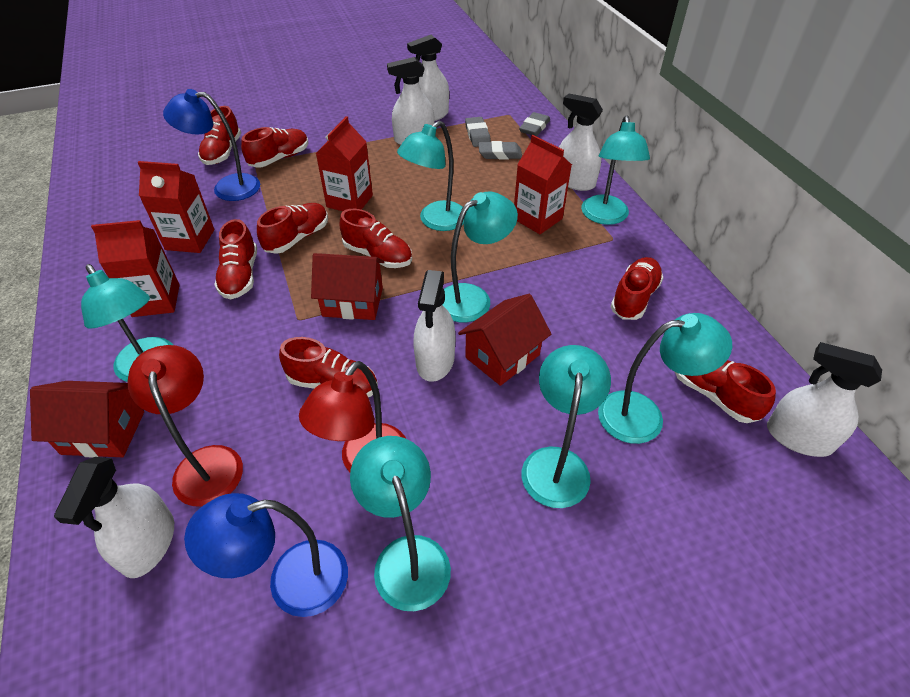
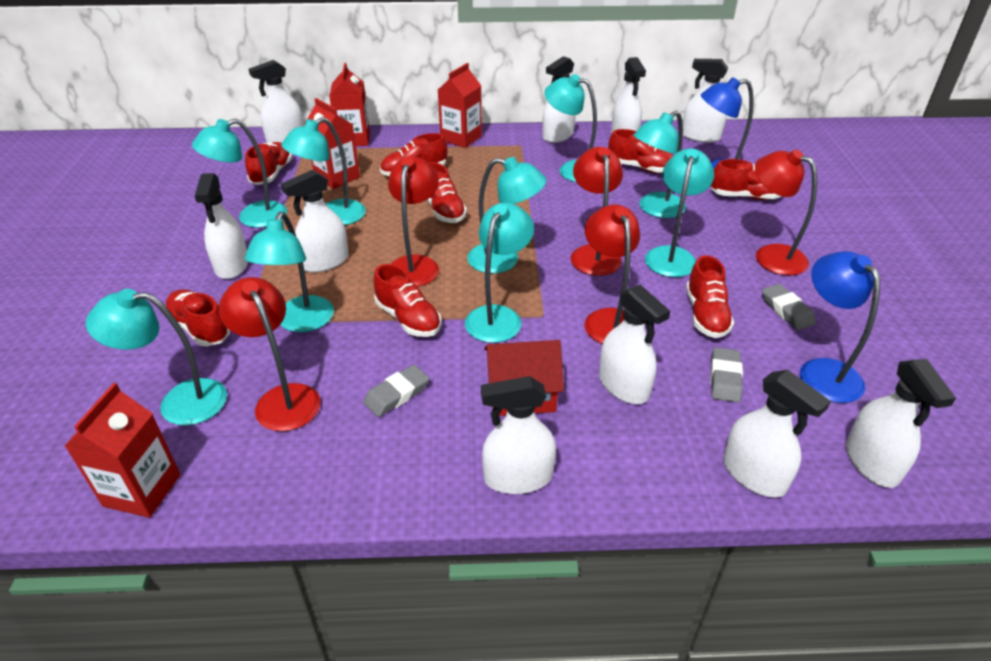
red house: [30,381,144,458] [311,253,385,320] [458,294,551,386] = 3 -> [484,340,564,416] = 1
red lamp: [127,345,243,507] [299,361,406,472] = 2 -> [219,277,321,431] [388,156,439,287] [571,147,623,276] [584,205,640,344] [755,150,817,275] = 5
turquoise lamp: [81,264,173,382] [350,436,451,611] [397,121,464,231] [443,191,518,322] [522,345,611,508] [581,115,650,225] [598,313,732,444] = 7 -> [86,289,227,426] [192,119,287,228] [245,211,334,332] [281,117,366,225] [465,202,534,343] [467,157,547,274] [544,74,597,182] [633,111,686,218] [645,149,714,277] = 9
white spray bottle: [54,457,174,578] [387,57,435,145] [407,35,449,121] [414,270,455,382] [559,94,603,191] [767,342,882,457] = 6 -> [195,173,248,279] [249,60,304,143] [281,170,349,273] [481,376,556,494] [542,56,576,143] [599,285,670,404] [611,57,646,134] [683,59,728,143] [723,370,831,498] [846,359,956,488] = 10

